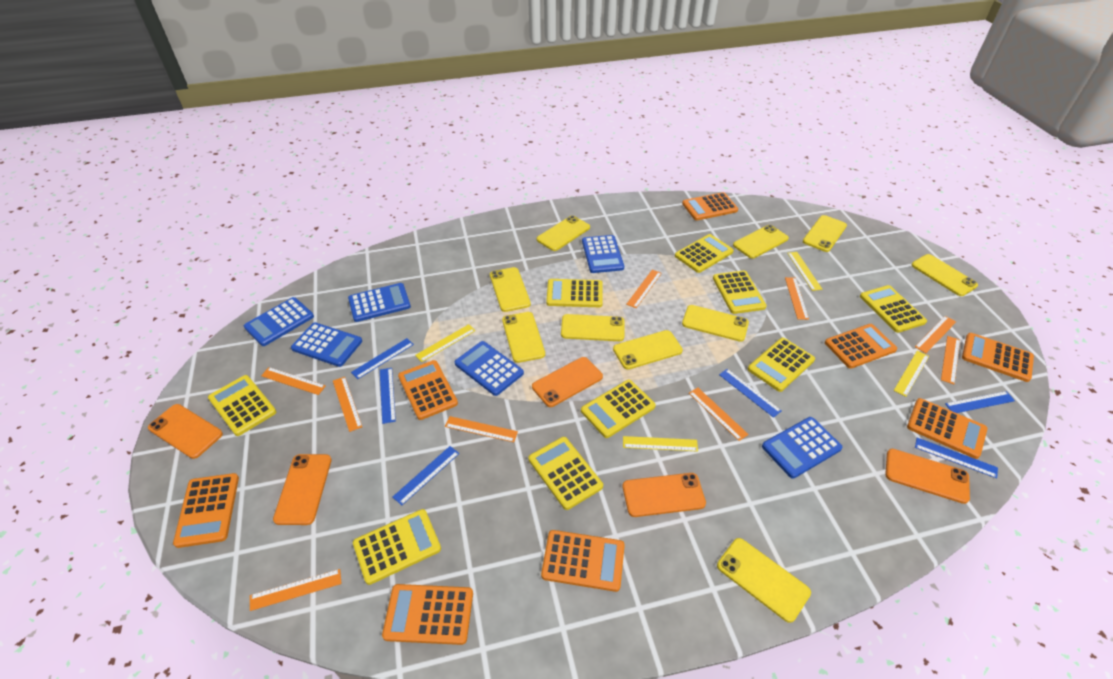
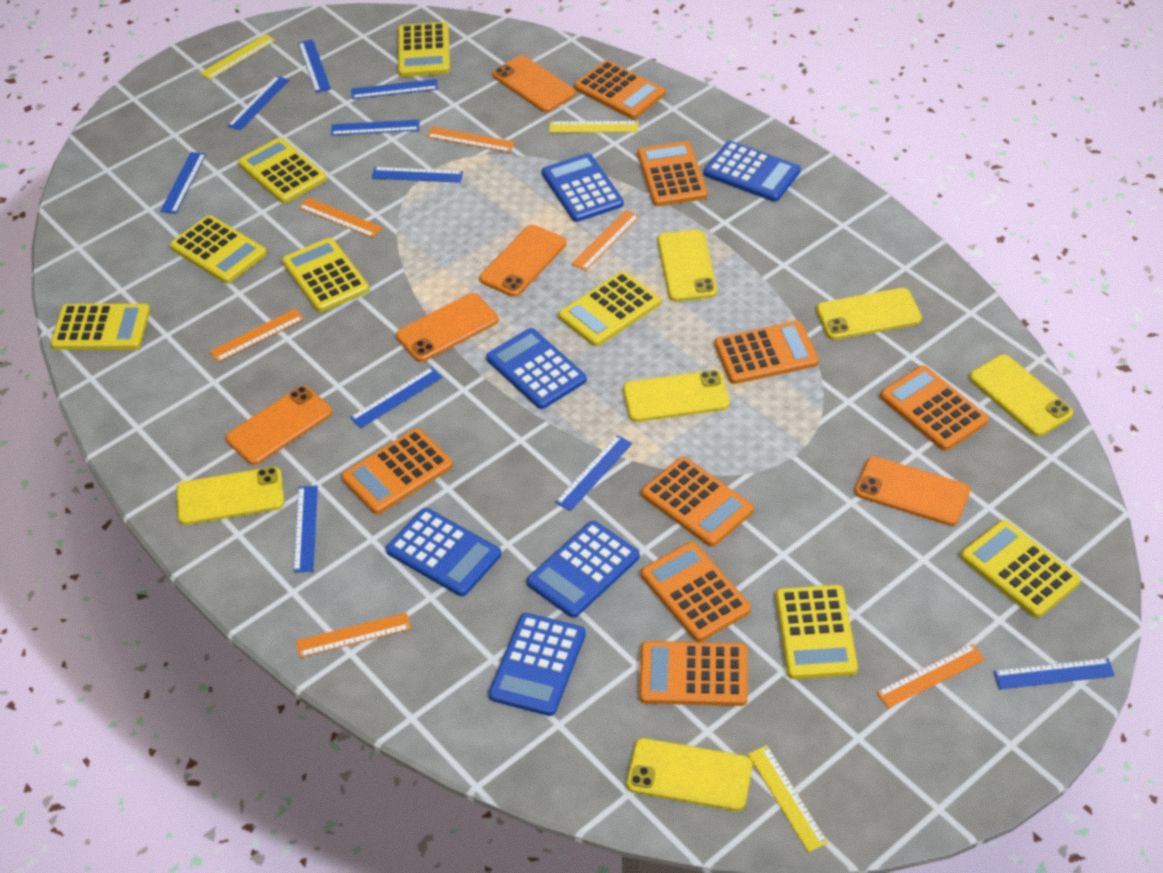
blue ruler: [351,338,414,379] [380,368,396,424] [393,446,459,505] [719,369,782,418] [915,438,998,478] [945,391,1015,413] = 6 -> [160,152,206,214] [227,76,289,130] [293,486,318,573] [298,39,331,93] [331,120,420,135] [350,367,442,428] [351,79,438,99] [371,167,463,183] [555,435,632,511] [993,658,1115,689] = 10
orange ruler: [250,569,342,611] [261,367,326,395] [333,377,362,432] [445,416,518,442] [626,270,662,308] [689,387,749,441] [785,277,809,320] [915,316,956,353] [941,336,960,384] = 9 -> [210,309,304,362] [296,612,411,658] [298,197,383,238] [426,127,515,153] [572,210,640,271] [876,644,985,708] = 6
yellow calculator: [208,375,276,436] [353,509,441,585] [529,437,603,510] [546,279,603,307] [581,380,656,438] [675,234,734,273] [713,270,767,314] [748,338,815,392] [860,285,927,333] = 9 -> [51,304,150,350] [170,215,267,284] [238,138,327,203] [282,238,369,312] [398,22,450,77] [558,271,661,347] [776,585,858,679] [961,520,1081,618] = 8
yellow phone: [490,267,531,312] [502,312,545,363] [537,215,590,251] [561,314,624,341] [613,330,683,370] [682,305,749,342] [717,538,811,623] [733,225,789,259] [803,215,847,252] [911,254,978,296] = 10 -> [176,467,284,525] [623,370,729,422] [626,738,752,811] [658,230,717,301] [816,288,922,340] [969,354,1073,436] = 6
yellow ruler: [415,324,476,362] [623,436,698,452] [787,252,822,291] [894,351,929,397] = 4 -> [200,34,276,80] [549,121,638,133] [748,745,828,852] = 3

